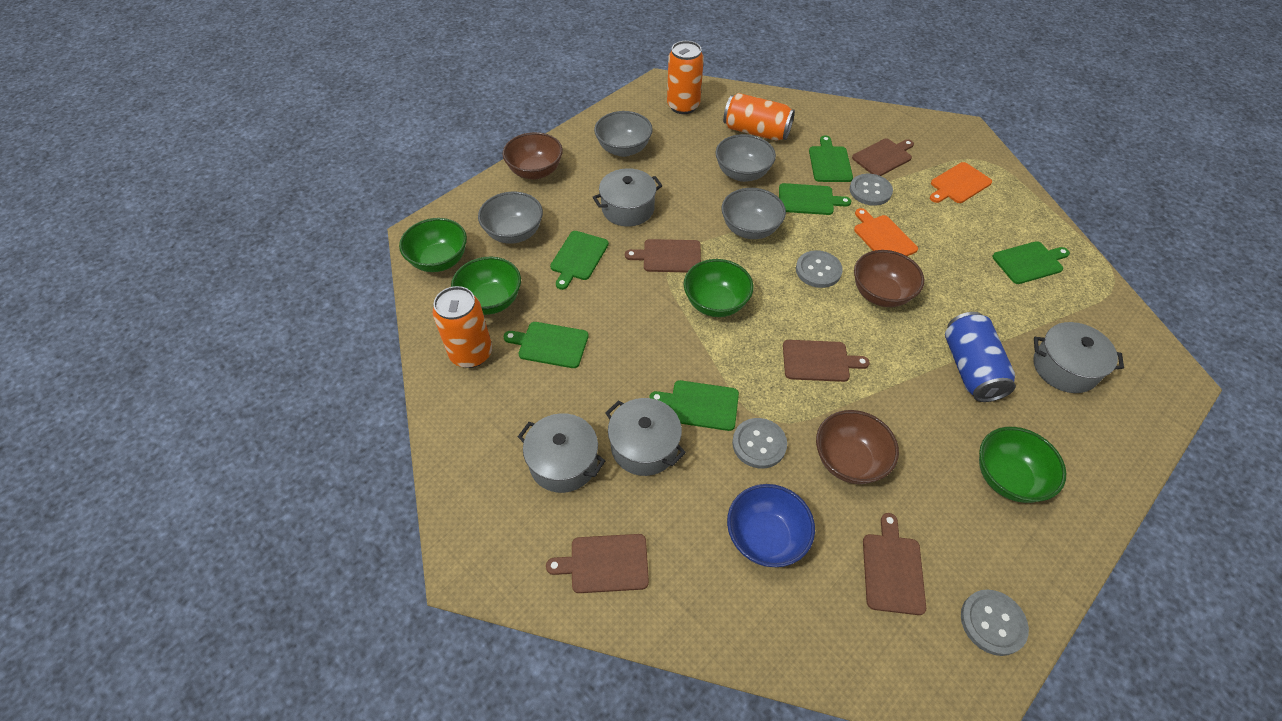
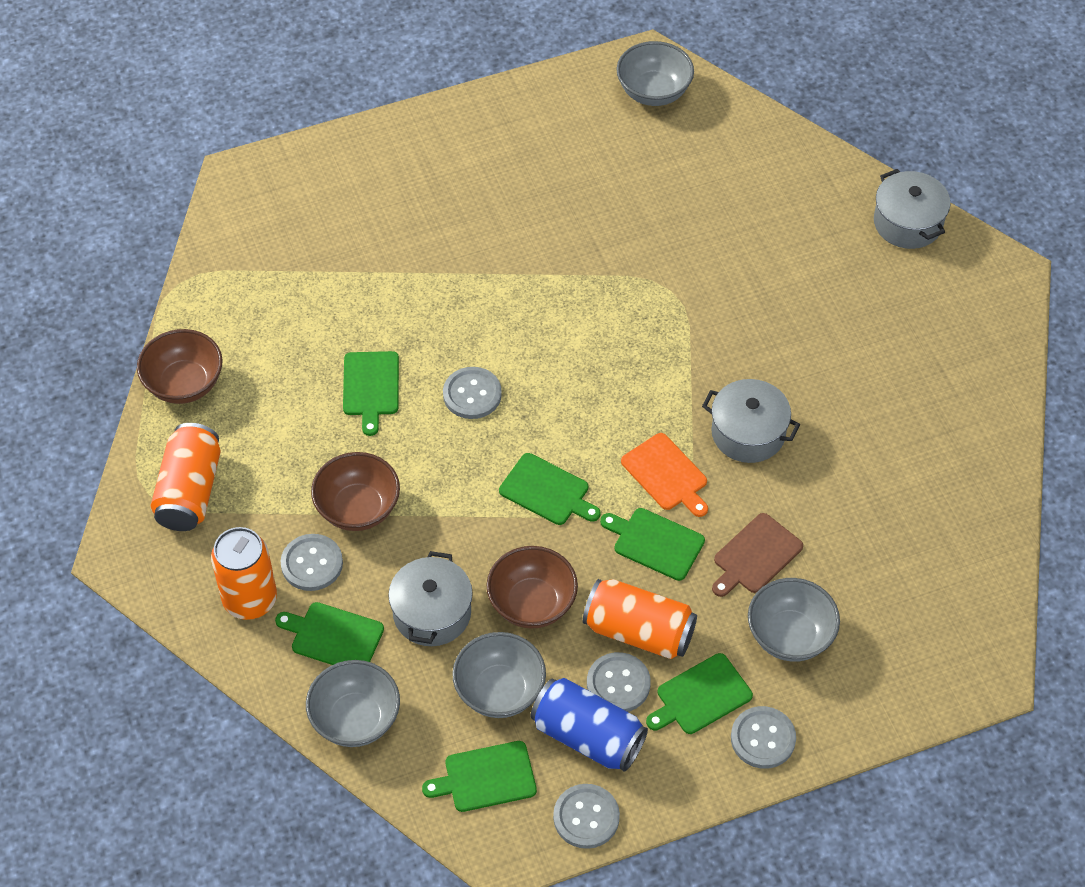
blue bowl: [727,484,815,567] = 1 -> none = 0
brown cutting board: [546,534,649,593] [625,239,701,273] [783,340,870,382] [852,138,914,176] [863,513,926,615] = 5 -> [712,513,803,597] = 1
green bowl: [399,218,467,272] [451,257,521,315] [684,259,753,317] [979,427,1066,503] = 4 -> none = 0
grey button: [732,418,787,469] [796,250,843,288] [850,174,893,206] [961,589,1029,656] = 4 -> [281,534,343,591] [443,367,502,419] [553,784,620,849] [587,652,651,712] [731,706,796,769] = 5
grey pot: [518,413,605,493] [593,168,662,227] [605,398,686,476] [1033,322,1124,393] = 4 -> [388,551,473,646] [702,379,800,463] [874,169,950,249] = 3
orange cutting board: [854,208,918,256] [930,162,992,203] = 2 -> [621,433,708,517] = 1

